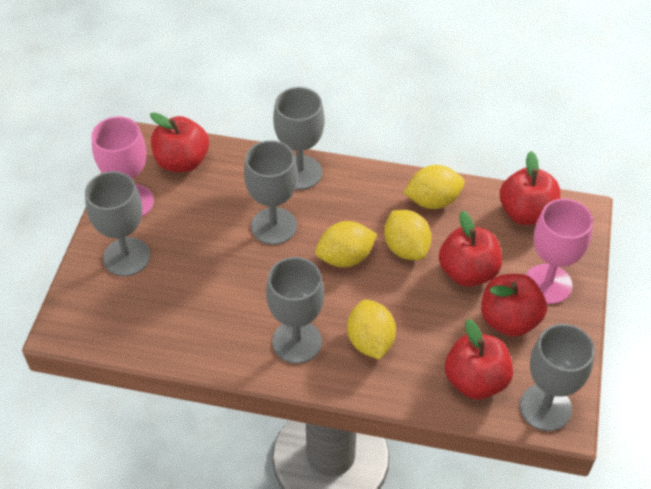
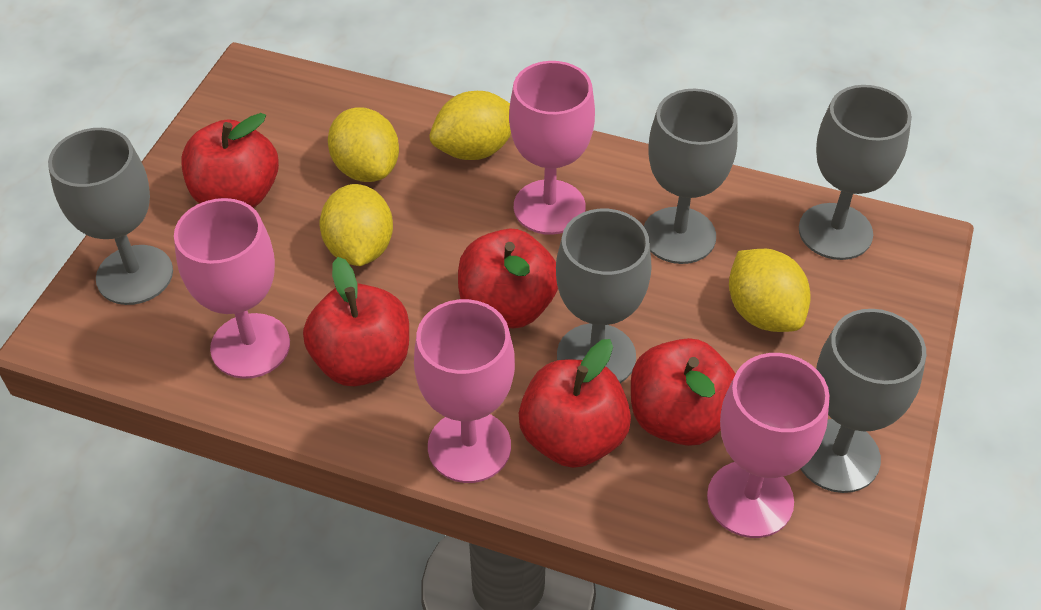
pink goblet: [91,117,154,217] [526,199,593,304] = 2 -> [174,198,290,379] [414,299,515,483] [509,61,595,235] [707,353,830,538] = 4

